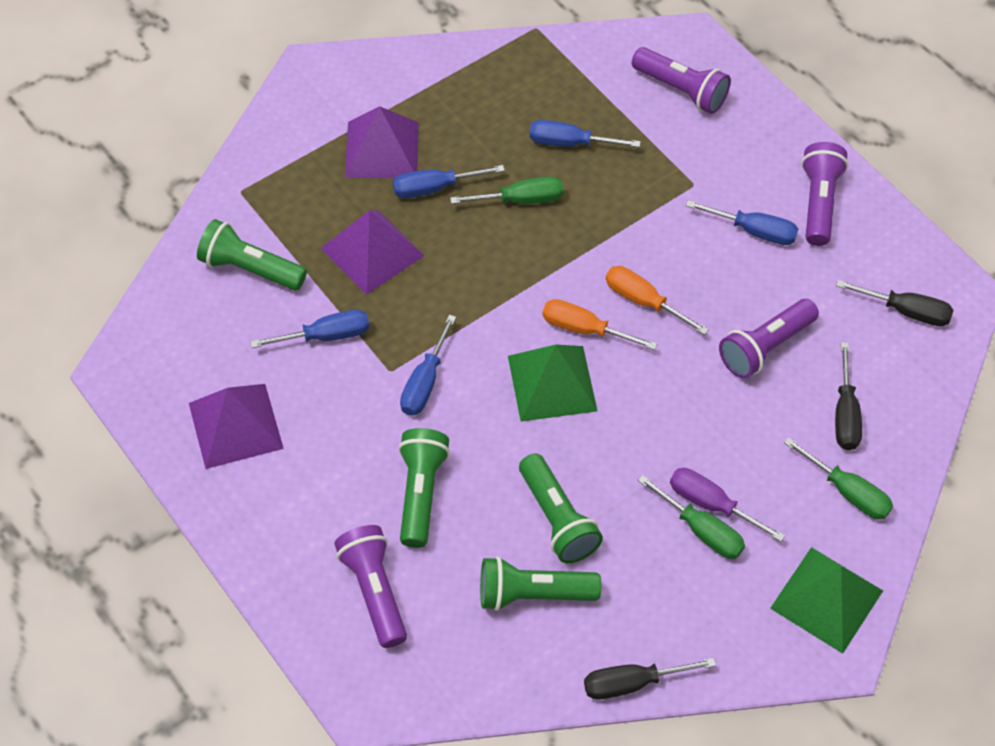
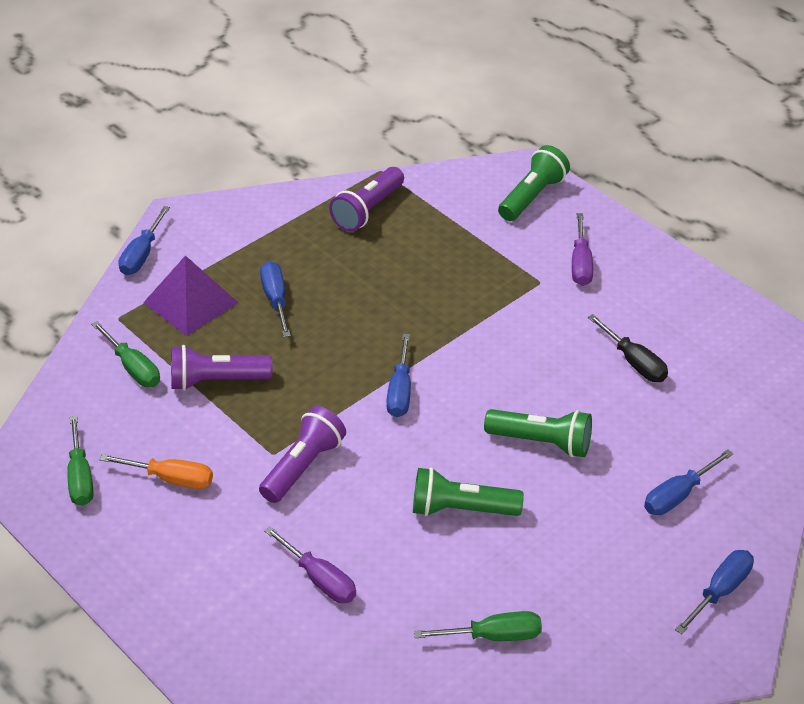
black screwdriver: [584,658,716,700] [835,342,862,450] [836,280,953,326] = 3 -> [588,314,668,382] = 1
green flashlight: [197,219,307,290] [398,428,450,548] [480,556,601,611] [519,454,603,563] = 4 -> [413,467,524,517] [484,409,592,457] [498,145,570,221] = 3
green pyramid: [508,345,598,422] [770,547,883,654] = 2 -> none = 0
orange screwdriver: [542,299,657,350] [606,266,709,335] = 2 -> [99,454,213,489] = 1
purple flashlight: [334,525,407,648] [632,47,731,114] [719,299,819,379] [801,142,849,246] = 4 -> [171,345,272,391] [259,406,346,503] [329,167,404,232] = 3
purple pyramid: [189,384,284,469] [321,210,425,295] [345,106,419,178] = 3 -> [143,255,239,336] = 1
purple screwdriver: [670,468,785,542] = 1 -> [264,527,356,603] [572,213,593,286] = 2

